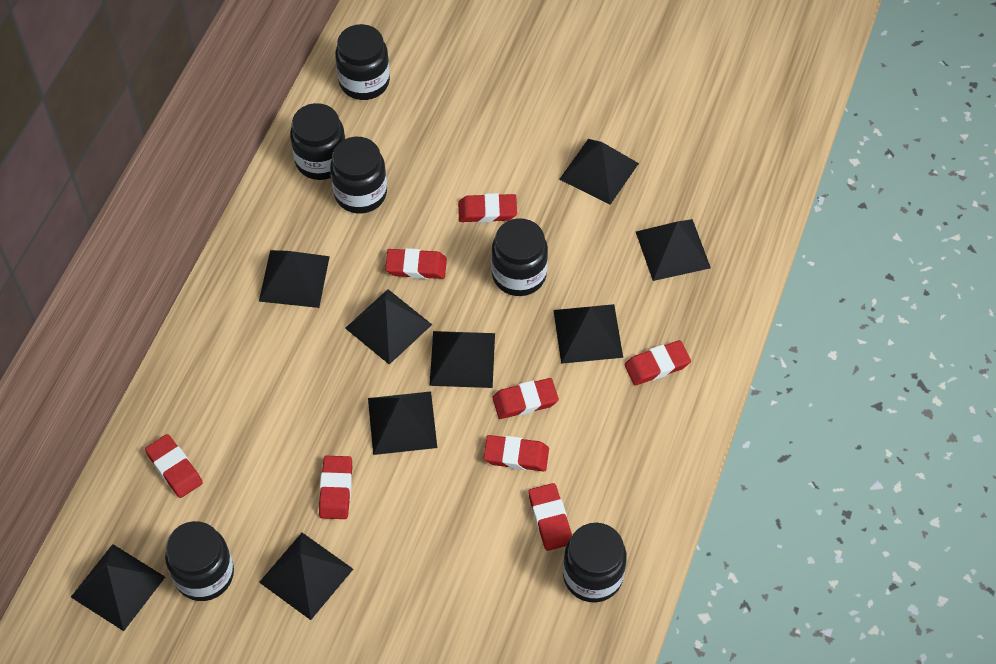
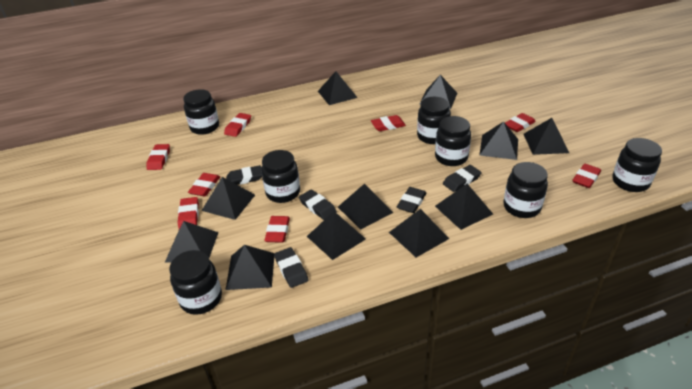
black eraser: none = 0 -> [226,165,262,185] [274,247,308,288] [299,189,337,220] [397,187,426,213] [443,165,482,192] = 5
black jar: [165,521,234,601] [290,103,346,180] [330,137,387,213] [335,24,390,100] [491,218,548,296] [563,523,627,603] = 6 -> [169,250,222,315] [183,89,219,135] [261,150,300,203] [417,97,451,144] [435,116,471,166] [503,162,548,218] [612,138,662,192] = 7
black pyramid: [71,544,165,631] [259,250,330,308] [259,533,353,620] [345,289,432,365] [368,391,437,455] [430,331,495,388] [553,304,623,364] [559,139,639,205] [636,219,711,281] = 9 -> [165,221,219,263] [201,177,255,220] [226,245,274,290] [307,211,366,260] [318,71,358,105] [338,183,394,230] [389,209,449,258] [420,75,457,109] [435,184,493,230] [479,121,518,160] [524,118,569,155] = 11

